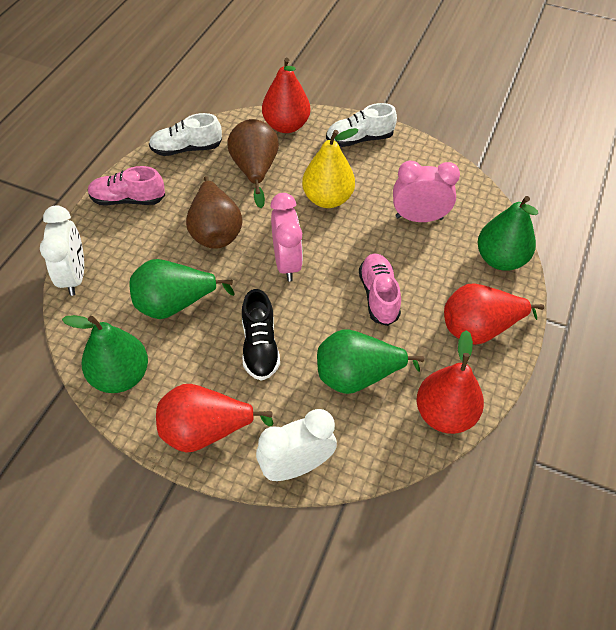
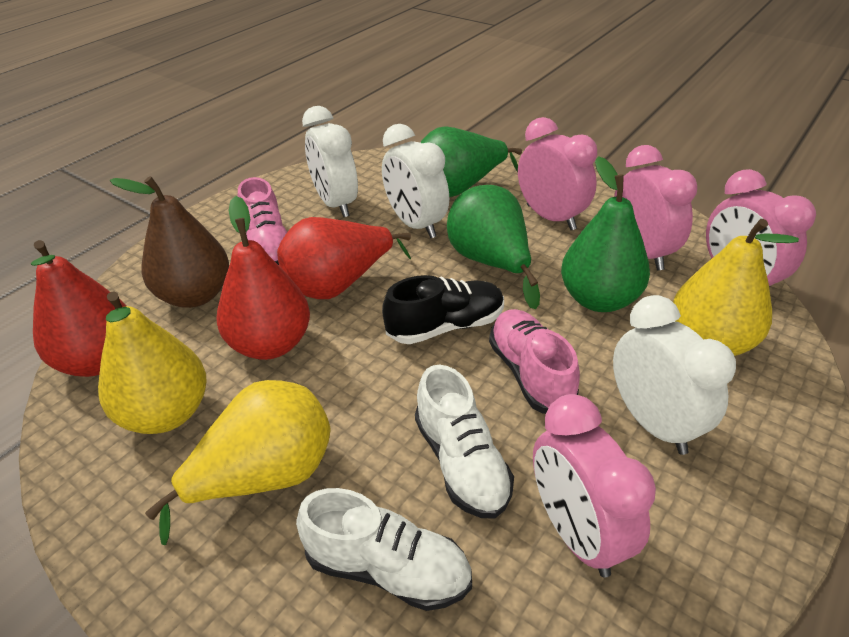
brown pear: [186,176,243,249] [227,119,279,208] = 2 -> [110,176,229,308] = 1
green pear: [62,315,148,393] [129,259,235,319] [317,329,424,394] [478,196,538,271] = 4 -> [420,127,522,197] [447,185,540,309] [561,156,650,312] = 3
pink clock: [270,193,303,281] [393,160,460,222] = 2 -> [518,117,597,230] [533,394,656,577] [614,145,697,271] [706,169,816,286] = 4
red pear: [156,384,273,453] [262,58,310,133] [417,330,484,434] [444,283,544,345] = 4 -> [31,240,126,377] [216,196,310,360] [277,217,411,299] = 3
white clock: [40,205,84,296] [256,409,337,481] = 2 -> [302,106,358,217] [382,124,449,238] [613,295,736,455] = 3
yellow pear: [302,128,359,208] = 1 -> [98,292,206,434] [145,380,331,545] [673,219,799,356] = 3

